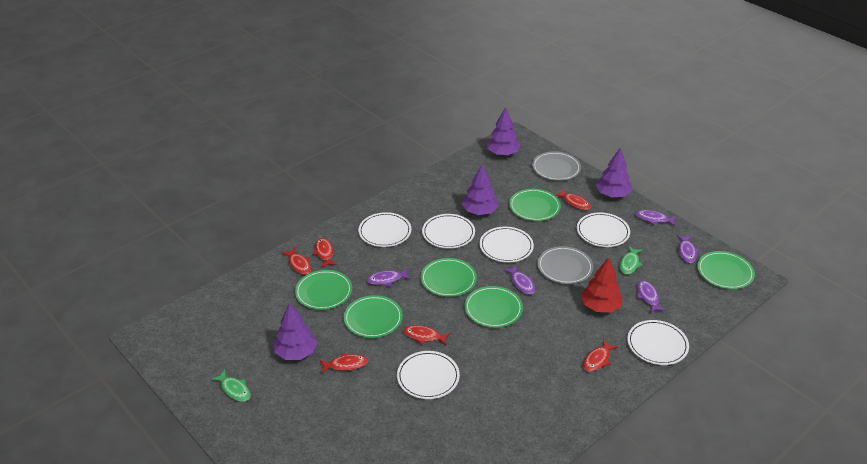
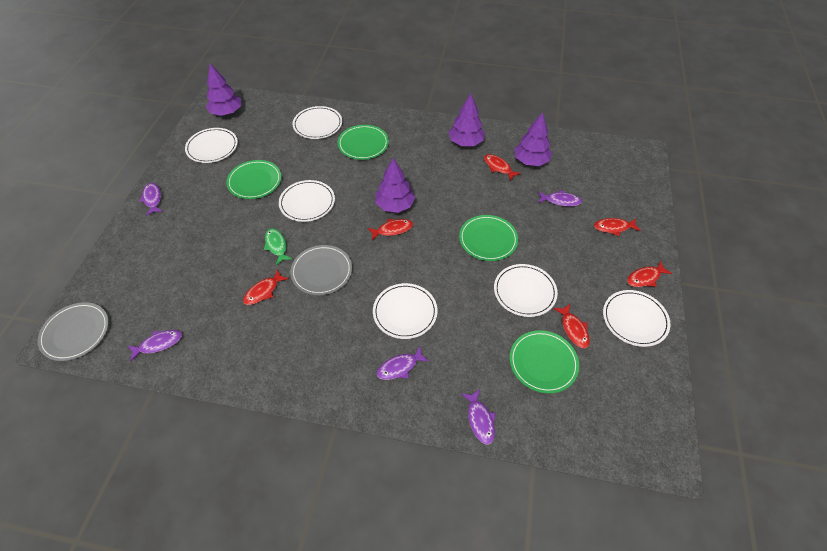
green fish: [211,370,251,402] [620,246,643,275] = 2 -> [264,228,292,265] = 1
green plate: [295,270,352,310] [344,295,403,338] [421,258,477,297] [465,286,523,328] [509,189,561,221] [697,251,755,289] = 6 -> [226,160,282,199] [338,125,389,160] [459,215,518,261] [510,330,579,393] = 4
red tree: [581,257,623,312] = 1 -> none = 0

